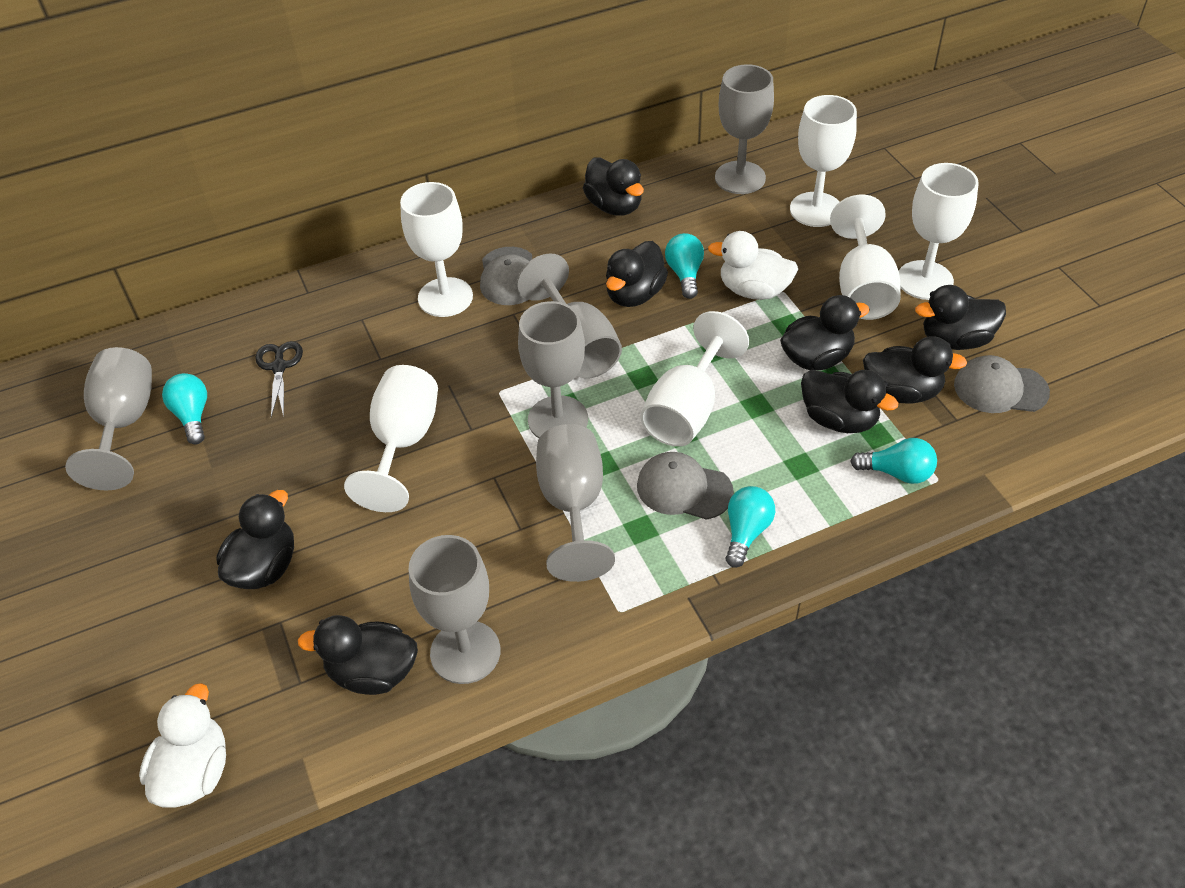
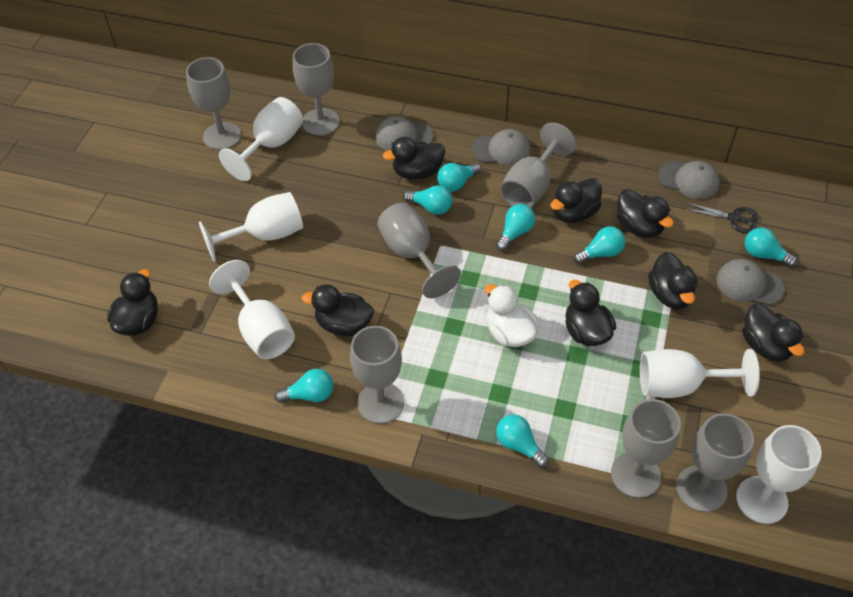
grey cap: [480,247,532,305] [637,452,734,520] [954,355,1050,413] = 3 -> [375,116,434,151] [472,129,531,166] [658,161,720,199] [716,259,785,305] = 4
grey goblet: [65,347,152,490] [409,535,500,684] [517,253,622,378] [518,301,588,438] [536,424,615,582] [715,64,774,194] = 6 -> [186,57,241,150] [293,43,340,136] [350,326,404,424] [377,203,461,298] [500,123,576,208] [611,399,681,498] [676,413,754,512] = 7
turquoise light bulb: [162,373,207,445] [665,233,704,299] [726,486,775,568] [850,438,937,484] = 4 -> [274,369,333,403] [403,185,452,215] [437,163,482,192] [496,204,535,251] [496,414,549,468] [574,226,625,264] [744,228,797,267] = 7
white duck: [139,683,226,808] [708,231,798,300] = 2 -> [485,284,539,347] = 1
white goblet: [344,365,438,512] [400,182,473,317] [640,311,749,447] [790,95,857,227] [830,195,901,320] [899,163,979,300] = 6 -> [199,192,303,262] [209,260,295,359] [219,97,303,181] [640,349,760,398] [736,425,822,524] = 5

